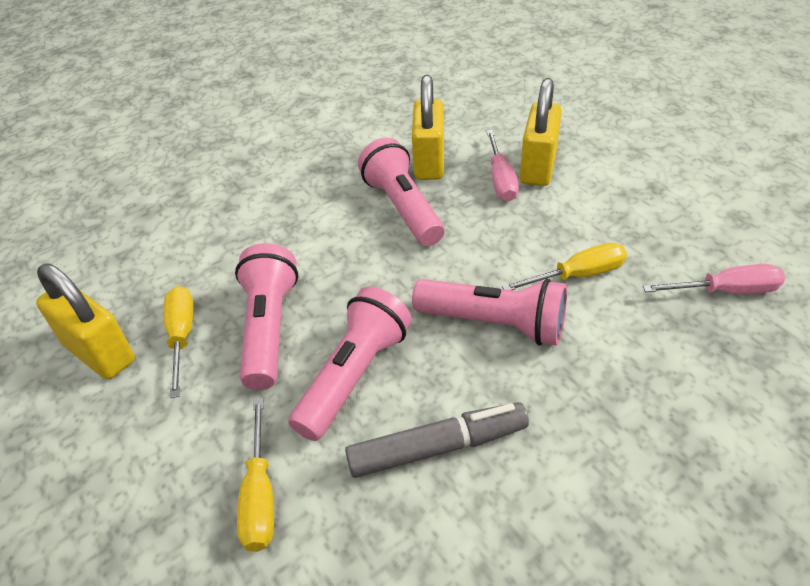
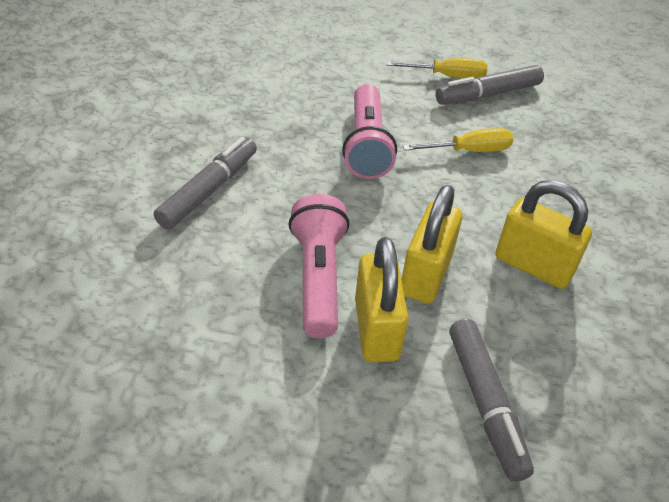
grey marker: [345,402,529,478] = 1 -> [154,137,257,230] [436,65,544,105] [449,319,534,482] = 3
pink flashlight: [235,243,298,390] [288,286,412,441] [358,138,444,246] [412,279,567,346] = 4 -> [288,194,350,338] [342,84,397,179] = 2
pink screwdriver: [487,130,519,201] [643,264,785,294] = 2 -> none = 0
yellow screwdriver: [163,286,194,398] [237,398,274,552] [502,243,627,290] = 3 -> [386,58,487,79] [403,128,513,152] = 2

